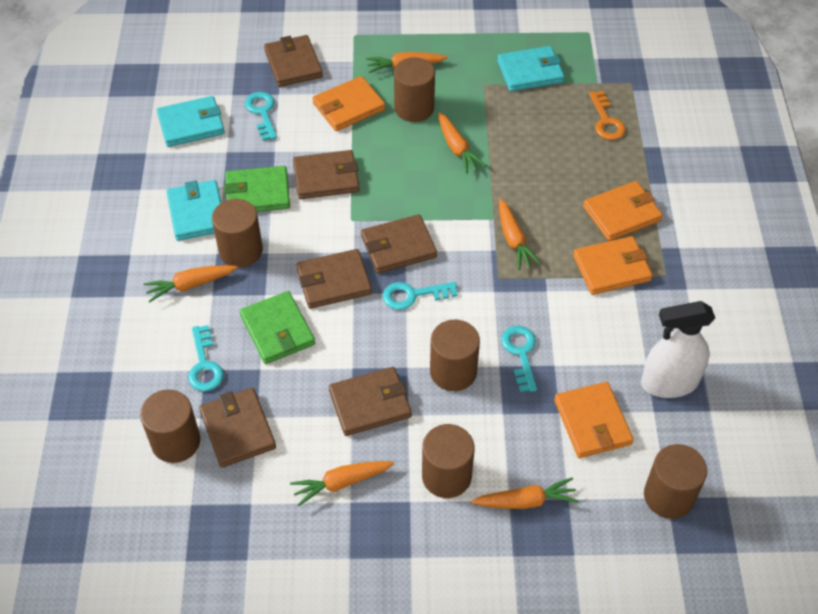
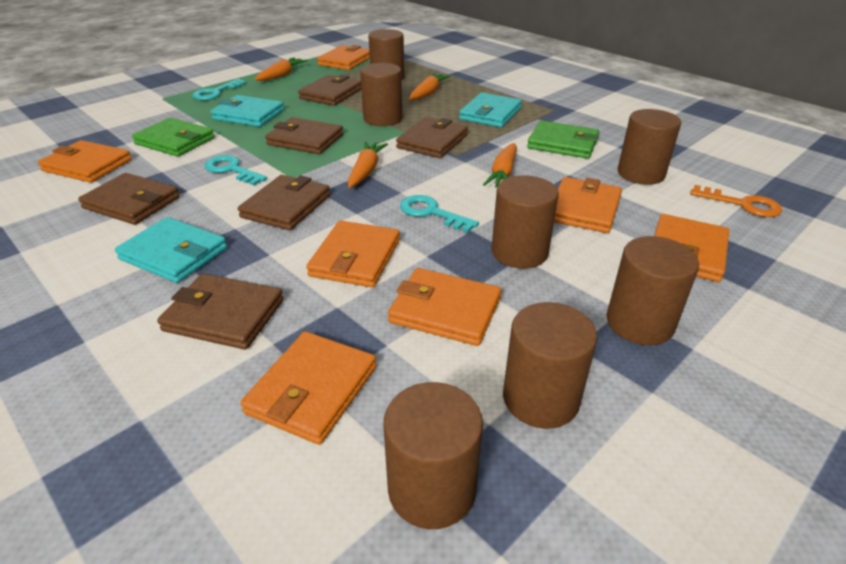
brown cylinder: [140,390,200,463] [212,199,263,268] [394,57,435,122] [422,424,475,498] [430,320,480,391] [644,444,707,519] = 6 -> [360,63,402,126] [368,29,404,80] [384,382,483,529] [492,175,559,269] [503,302,597,429] [606,236,699,345] [618,109,681,185] = 7
orange carrot: [143,265,238,302] [290,461,394,506] [366,52,448,73] [438,112,486,174] [471,477,579,509] [499,199,541,270] = 6 -> [254,57,308,81] [348,141,388,188] [409,73,451,100] [483,143,517,188] = 4
orange wallet: [312,76,385,131] [554,382,634,458] [573,236,653,295] [583,181,663,241] = 4 -> [38,140,132,183] [240,331,376,445] [306,221,400,287] [317,45,370,70] [388,268,501,346] [554,177,622,233] [654,214,729,282] = 7
turquoise key: [188,325,224,391] [245,92,277,141] [383,282,458,310] [501,326,537,392] = 4 -> [192,79,246,100] [205,155,267,185] [400,195,479,233] = 3
white spray bottle: [641,301,715,398] = 1 -> none = 0

